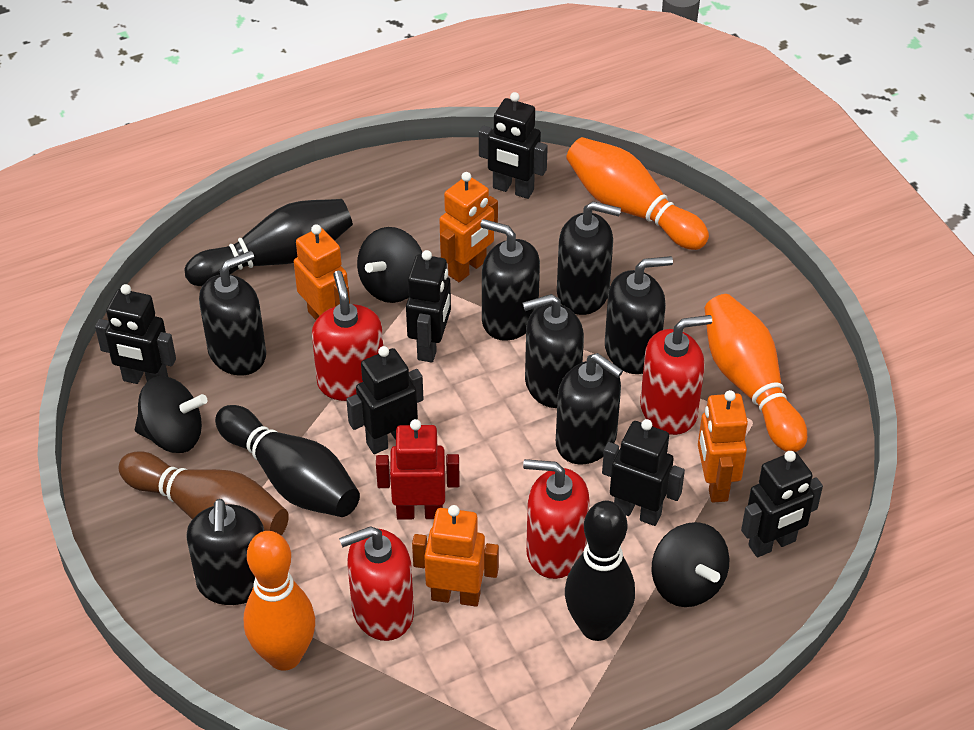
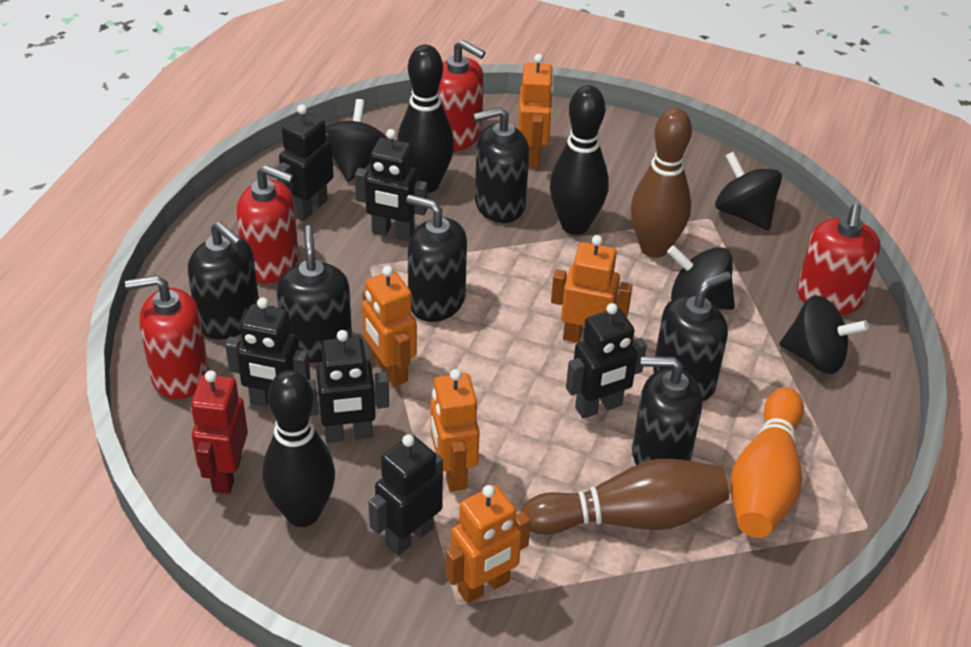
black soap dispenser: [186,499,264,605] [199,251,266,375] [480,219,540,341] [522,294,584,408] [556,353,623,464] [557,201,621,315] [605,256,673,374] = 7 -> [188,222,259,340] [276,225,352,362] [406,195,467,322] [473,107,529,223] [632,357,702,465] [653,271,731,402] = 6
black spinning top: [135,376,208,453] [357,227,422,303] [652,522,729,607] = 3 -> [325,99,387,182] [667,245,735,310] [715,152,782,230] [779,295,869,374] = 4
brown bowling pin: [119,451,289,535] = 1 -> [521,459,729,535] [631,108,692,258] = 2
orange bowling pin: [244,531,315,671] [566,137,709,250] [704,294,807,452] = 3 -> [730,387,804,538] = 1
orange robot: [294,224,350,320] [412,505,499,607] [439,172,498,282] [698,390,748,502] = 4 -> [362,266,417,387] [430,369,480,492] [445,485,531,604] [518,54,554,168] [551,235,632,343] = 5

